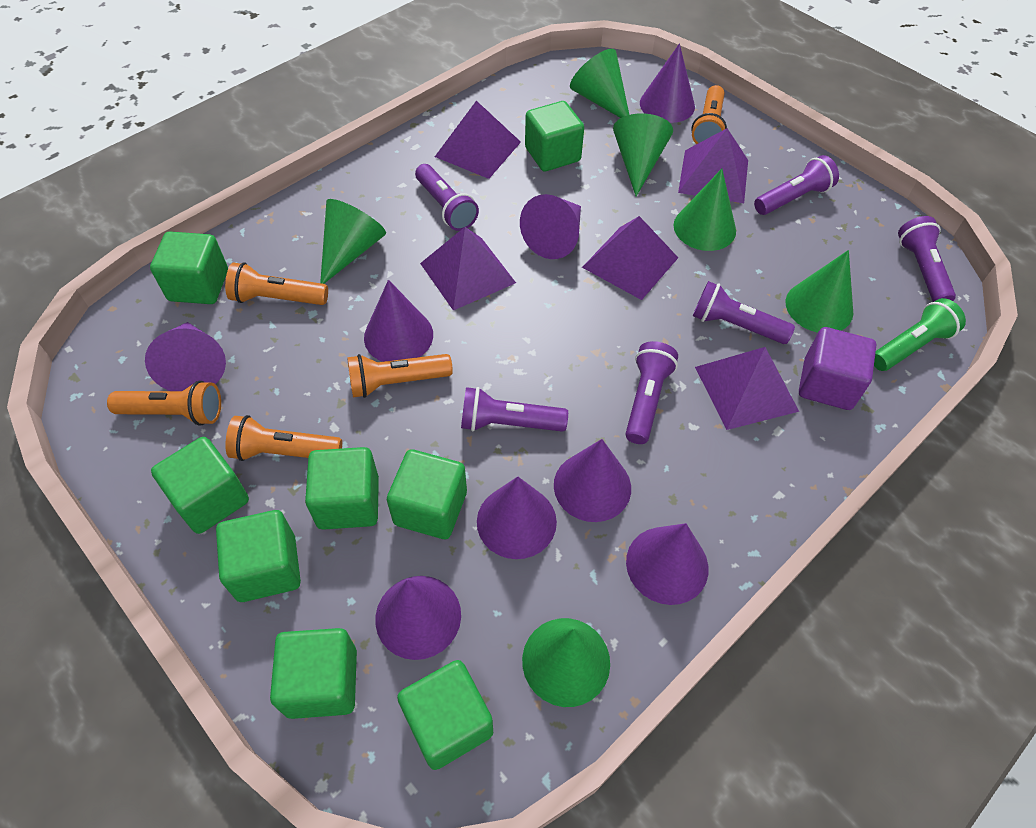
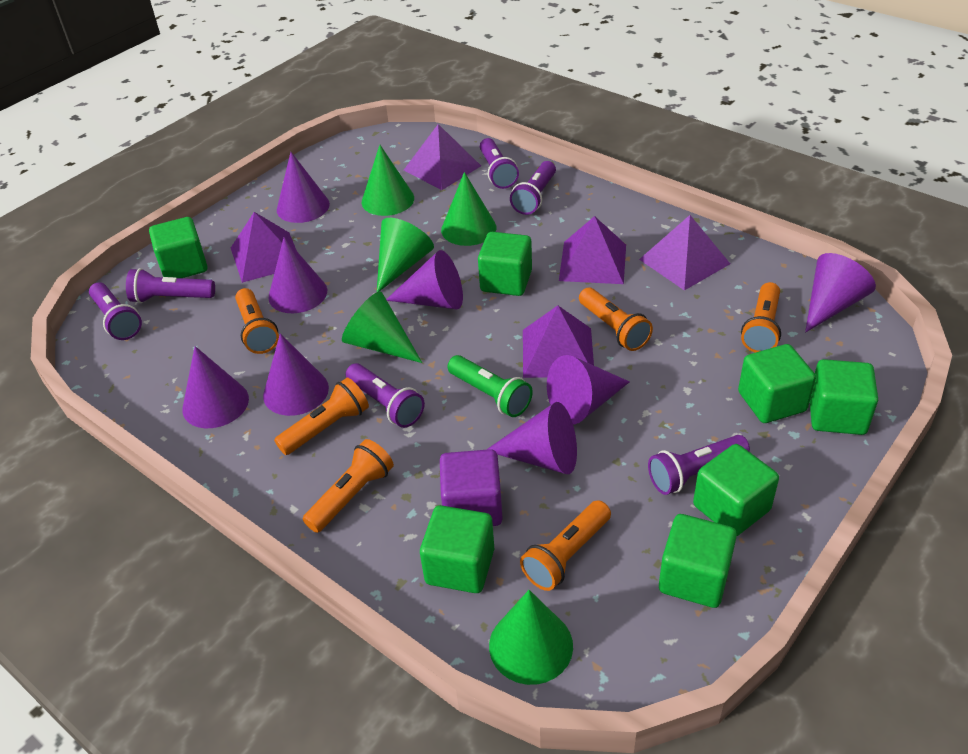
green cone: [320,199,386,284] [522,618,610,707] [570,49,629,118] [613,113,673,196] [674,169,736,251] [786,250,853,333] = 6 -> [342,291,422,363] [362,145,414,216] [377,218,434,292] [441,172,496,246] [489,590,573,685] = 5
green cube: [150,232,228,304] [151,437,249,534] [216,510,301,602] [270,628,357,719] [305,447,379,530] [387,449,467,539] [397,660,493,770] [525,101,584,171] = 8 -> [149,217,208,278] [420,505,494,593] [478,232,532,296] [659,514,737,608] [693,444,779,536] [738,344,816,423] [810,359,878,435] = 7
orange flashlight: [107,381,221,426] [225,262,328,305] [225,415,342,461] [347,354,453,398] [691,85,727,144] = 5 -> [235,288,279,354] [274,378,369,455] [303,439,394,533] [520,500,611,591] [579,288,653,351] [741,282,781,353] = 6

